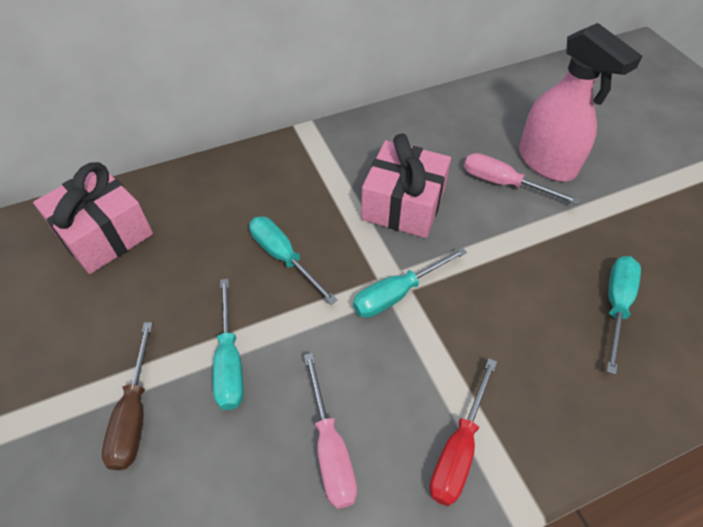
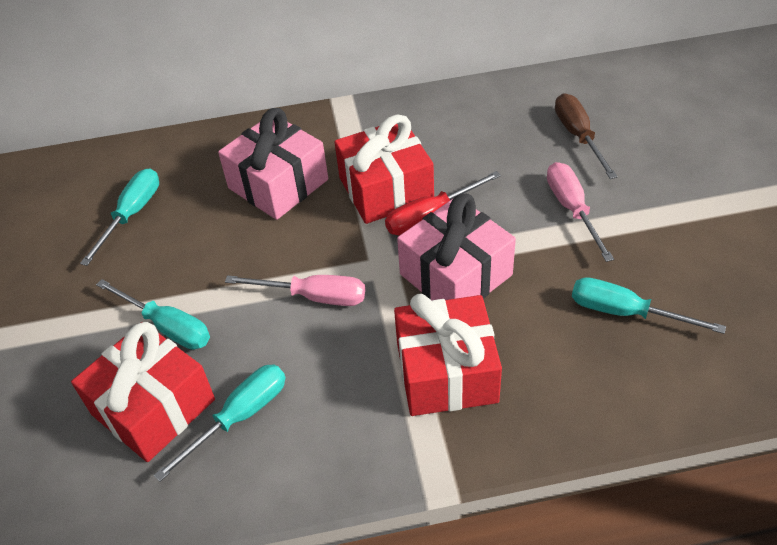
pink spray bottle: [519,23,643,181] = 1 -> none = 0
red gift: none = 0 -> [71,322,215,462] [335,115,434,224] [394,294,502,416] = 3

